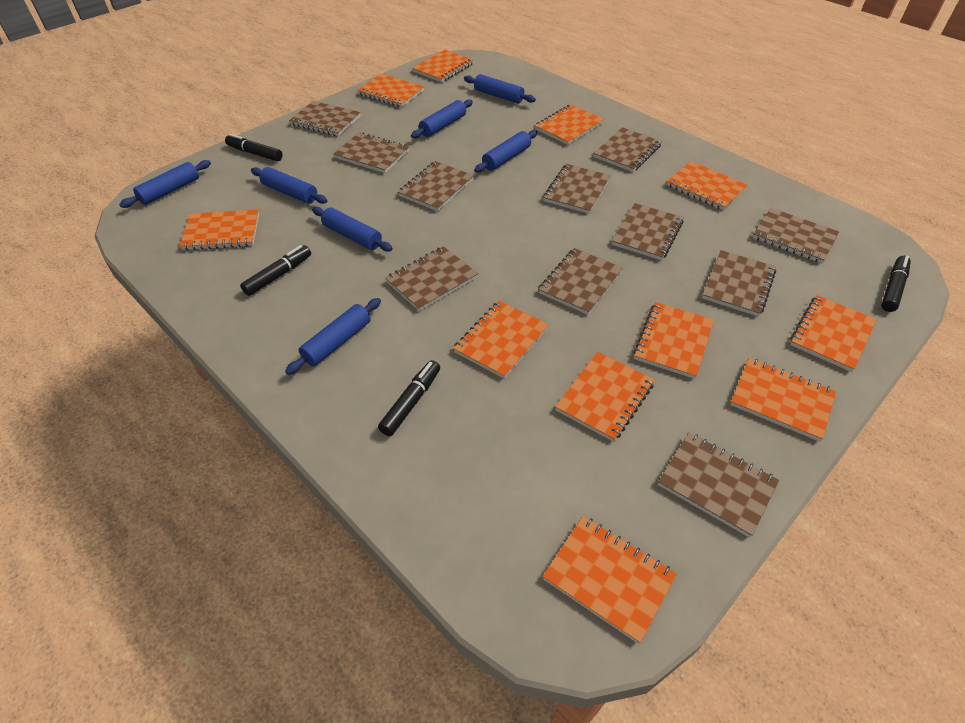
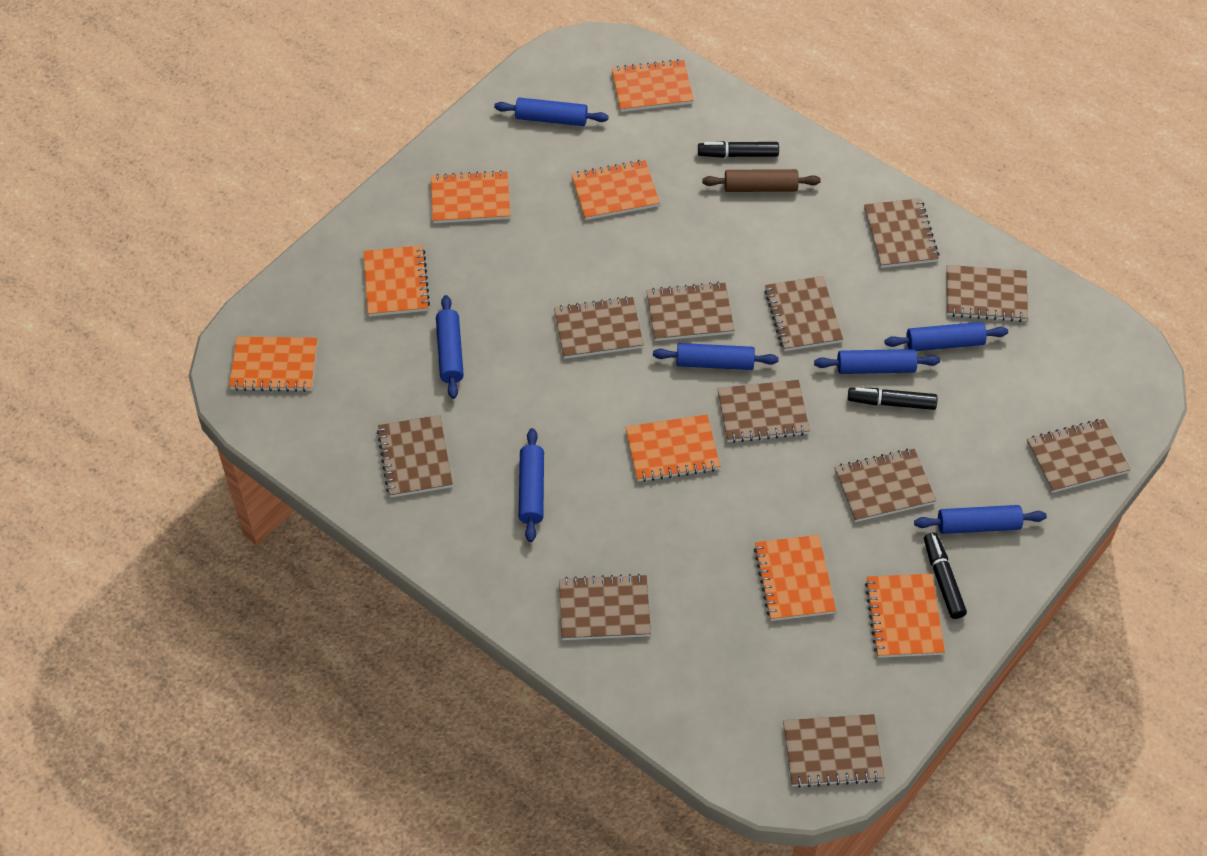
black marker: [225,134,282,161] [240,245,311,296] [378,360,440,436] [881,256,911,312] = 4 -> [698,141,779,158] [848,388,938,410] [924,532,967,619] = 3
brown rolling pin: none = 0 -> [702,169,821,192] = 1
orange notebook: [180,209,259,250] [357,74,424,107] [412,50,474,82] [453,301,549,379] [535,104,604,145] [543,516,677,644] [555,352,655,442] [633,302,714,379] [666,161,748,210] [730,358,836,442] [790,295,877,372] = 11 -> [229,336,318,392] [363,245,430,317] [431,170,510,223] [571,160,660,220] [612,59,694,112] [626,414,720,482] [754,535,836,621] [865,574,945,658] = 8

